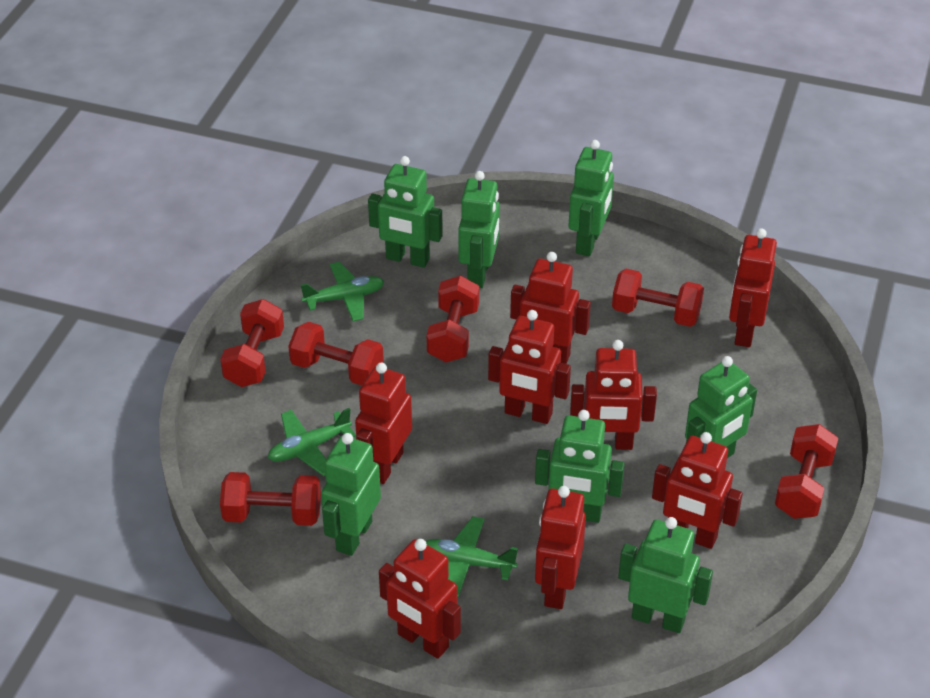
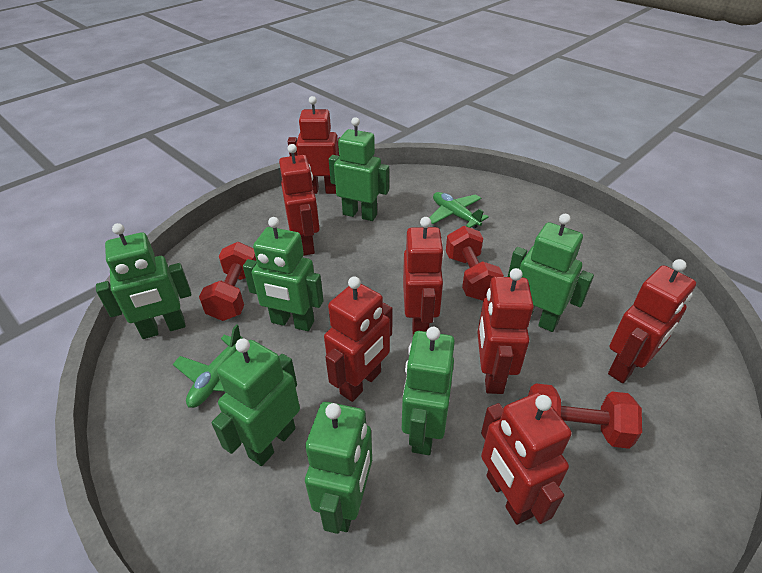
green plane: [268,408,356,476] [301,262,384,322] [426,516,518,597] = 3 -> [173,324,243,408] [429,192,489,228] = 2
red dumbbell: [220,299,284,387] [220,472,321,526] [288,322,384,385] [427,276,479,362] [612,269,704,327] [775,424,838,519] = 6 -> [199,242,256,321] [446,226,504,301] [528,384,642,449] = 3
red robot: [355,363,412,484] [379,539,461,659] [488,310,571,424] [510,252,591,364] [535,486,586,609] [570,340,657,450] [652,432,743,549] [729,228,777,347] = 8 -> [279,144,320,256] [288,96,340,194] [324,276,392,402] [403,217,444,335] [477,268,534,394] [481,392,571,525] [608,259,696,383] = 7

